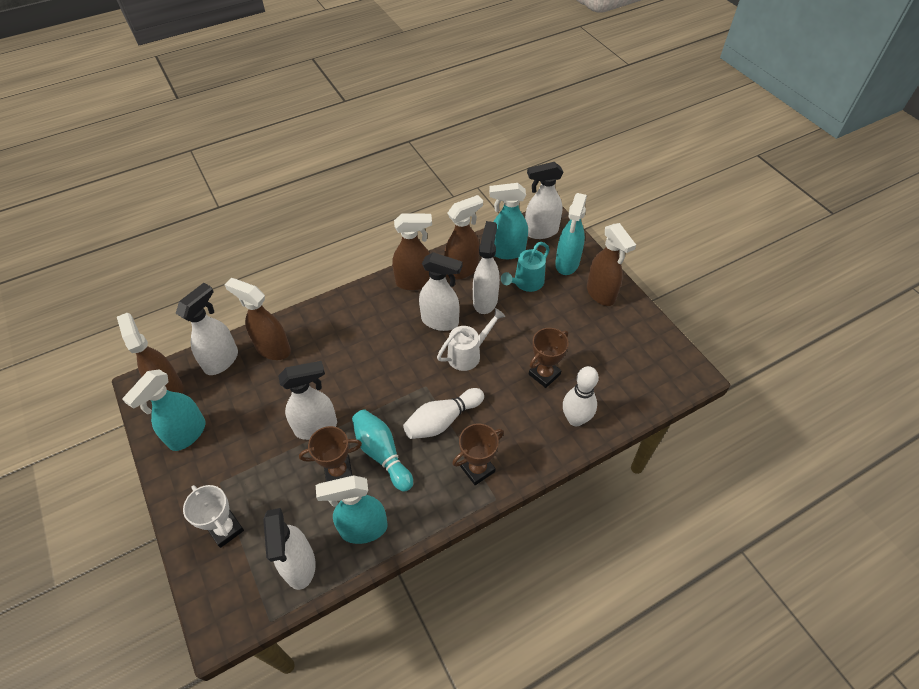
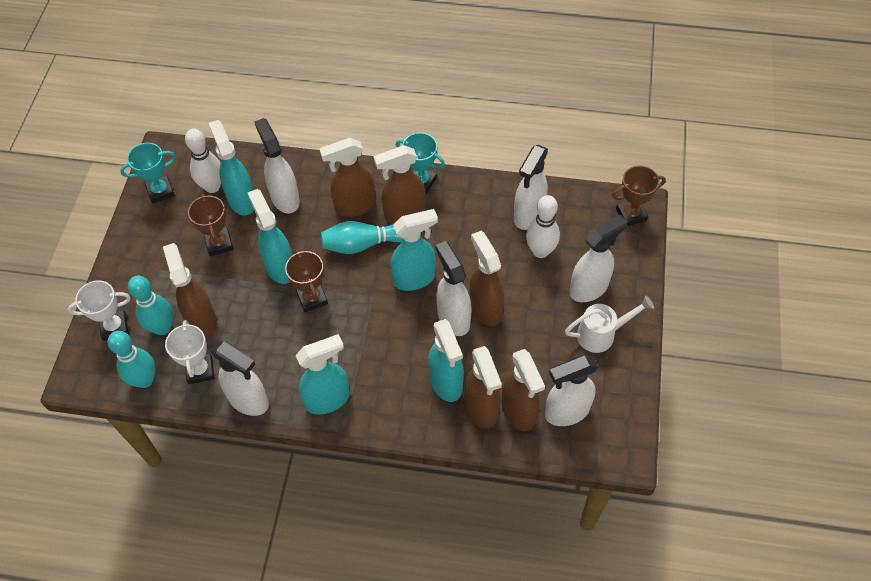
brown spray bottle: [117,312,183,394] [224,278,291,360] [392,213,432,291] [444,195,483,280] [587,223,636,306] = 5 -> [163,243,217,338] [320,138,376,217] [374,145,425,224] [464,346,502,429] [470,231,504,326] [502,349,545,431] = 6
turquoise bowling pin: [352,409,413,492] = 1 -> [108,331,156,388] [128,276,173,335] [321,221,403,254] = 3
turquoise spray bottle: [122,369,205,451] [316,475,388,544] [489,183,528,259] [555,193,587,275] = 4 -> [208,120,254,216] [248,189,292,284] [295,334,350,415] [390,209,438,291] [428,319,464,402] = 5
turquoise trophy: none = 0 -> [120,143,176,204] [396,133,445,194] = 2
turquoise watering can: [501,242,550,292] = 1 -> none = 0
white trophy: [183,485,244,548] = 1 -> [68,280,131,341] [165,320,214,384] = 2

